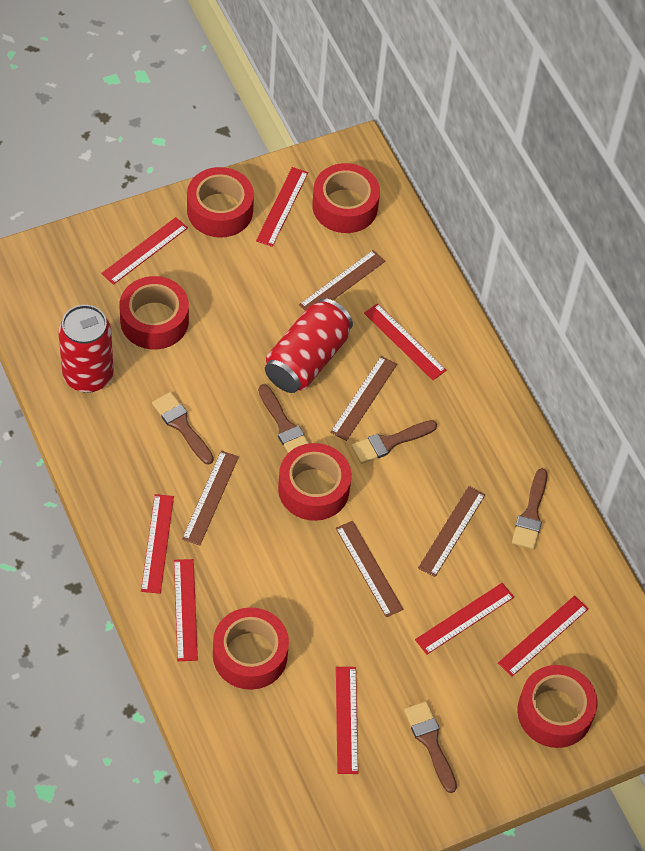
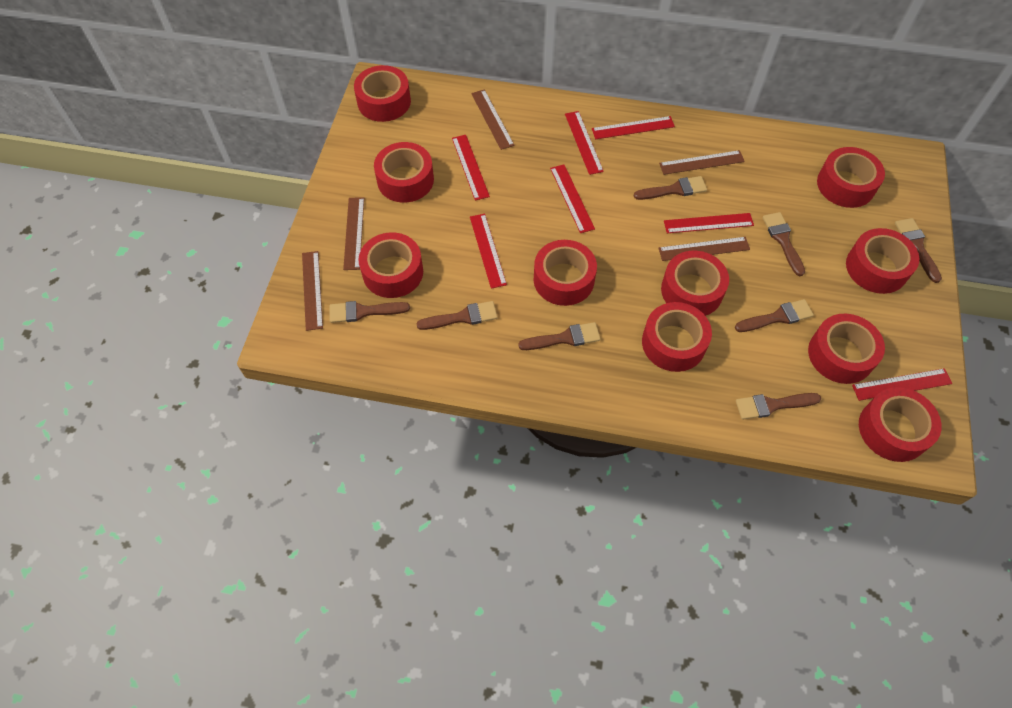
brown brush: [152,392,214,465] [258,384,309,453] [352,420,437,464] [404,701,457,793] [512,468,547,549] = 5 -> [330,301,410,323] [416,301,497,330] [518,322,600,350] [634,176,707,200] [735,299,814,332] [736,393,821,420] [763,212,805,276] [895,218,942,283] = 8
red can: [58,305,114,393] [265,298,353,393] = 2 -> none = 0
red ruler: [101,217,188,285] [141,494,174,594] [174,559,198,661] [256,167,308,247] [336,667,358,774] [364,303,447,380] [415,583,514,654] [498,596,589,677] = 8 -> [452,135,490,201] [470,214,507,289] [550,164,595,233] [565,111,604,175] [592,116,675,139] [664,213,754,233] [852,368,952,401] = 7
red tape: [120,276,189,349] [187,167,254,238] [213,607,289,690] [278,443,351,521] [312,163,380,233] [517,665,598,748] = 6 -> [354,65,411,122] [358,232,423,298] [374,142,434,202] [534,240,597,306] [642,302,712,372] [661,251,729,316] [808,314,885,384] [817,147,885,208] [846,228,919,294] [859,387,942,462] = 10

